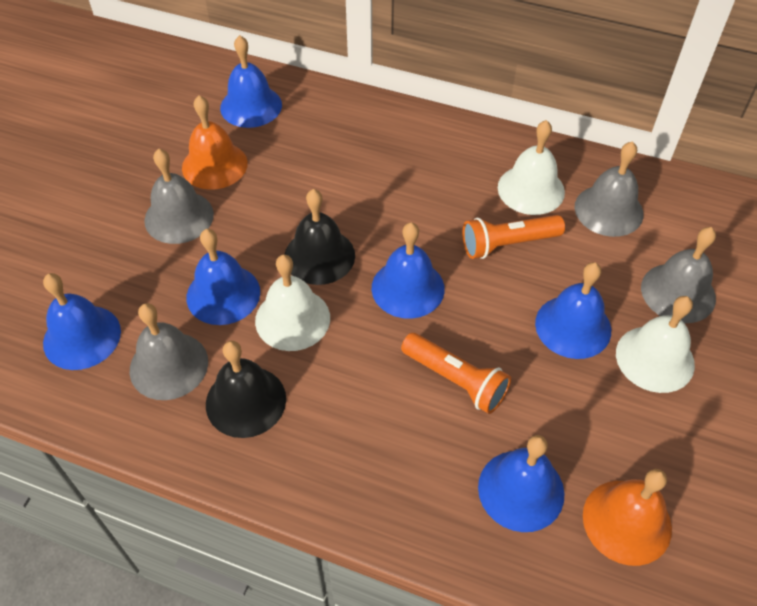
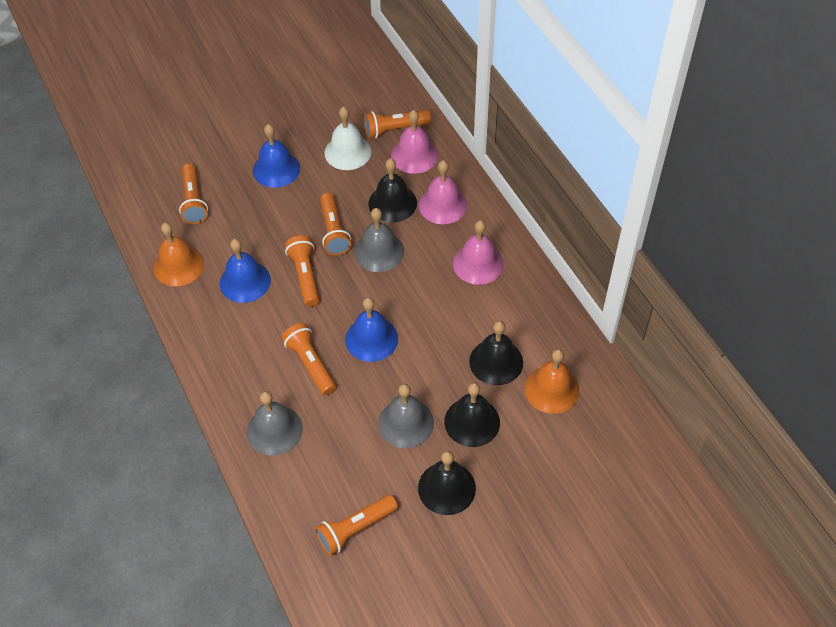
black bell: [206,341,286,438] [284,189,355,285] = 2 -> [368,158,417,222] [418,451,476,515] [444,383,500,447] [469,321,523,385] = 4
blue bell: [43,273,121,370] [187,229,260,325] [220,35,282,128] [372,222,445,319] [478,435,564,532] [535,262,611,359] = 6 -> [220,239,271,303] [253,124,300,188] [345,297,398,362] = 3
grey bell: [130,303,208,400] [144,149,214,244] [574,141,643,237] [641,227,716,323] = 4 -> [247,391,303,456] [354,208,404,272] [378,384,434,448] = 3
orange flashlight: [401,333,511,414] [462,215,565,259] = 2 -> [179,164,208,224] [282,323,336,395] [285,235,320,307] [315,495,398,556] [320,193,351,255] [364,110,431,138] = 6
pink bell: none = 0 -> [391,110,438,174] [419,160,467,224] [453,220,504,285] = 3
white bell: [255,255,330,351] [498,120,565,215] [616,296,695,393] = 3 -> [324,106,371,170] = 1

